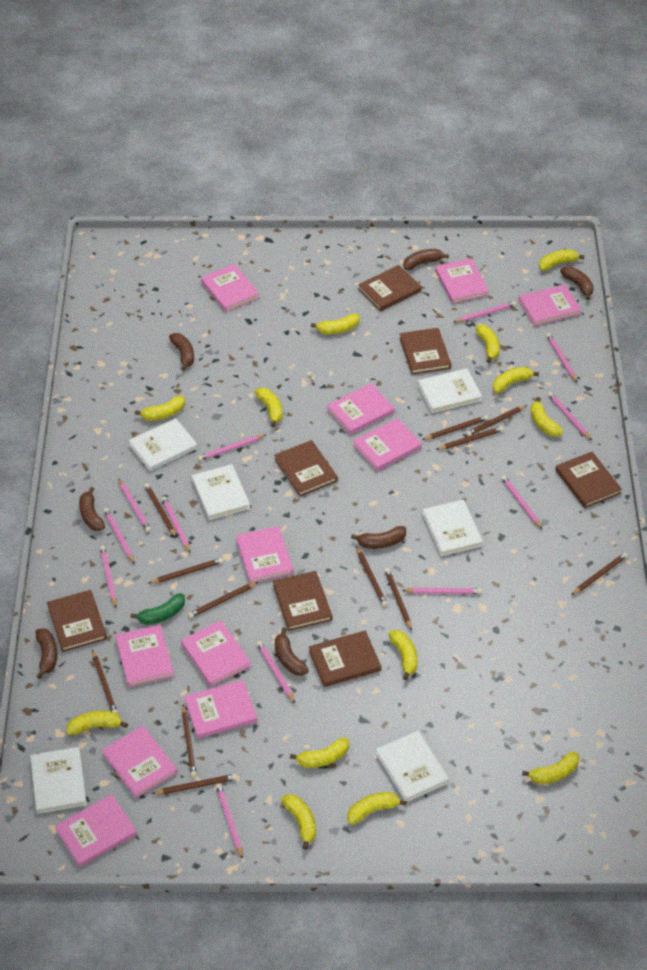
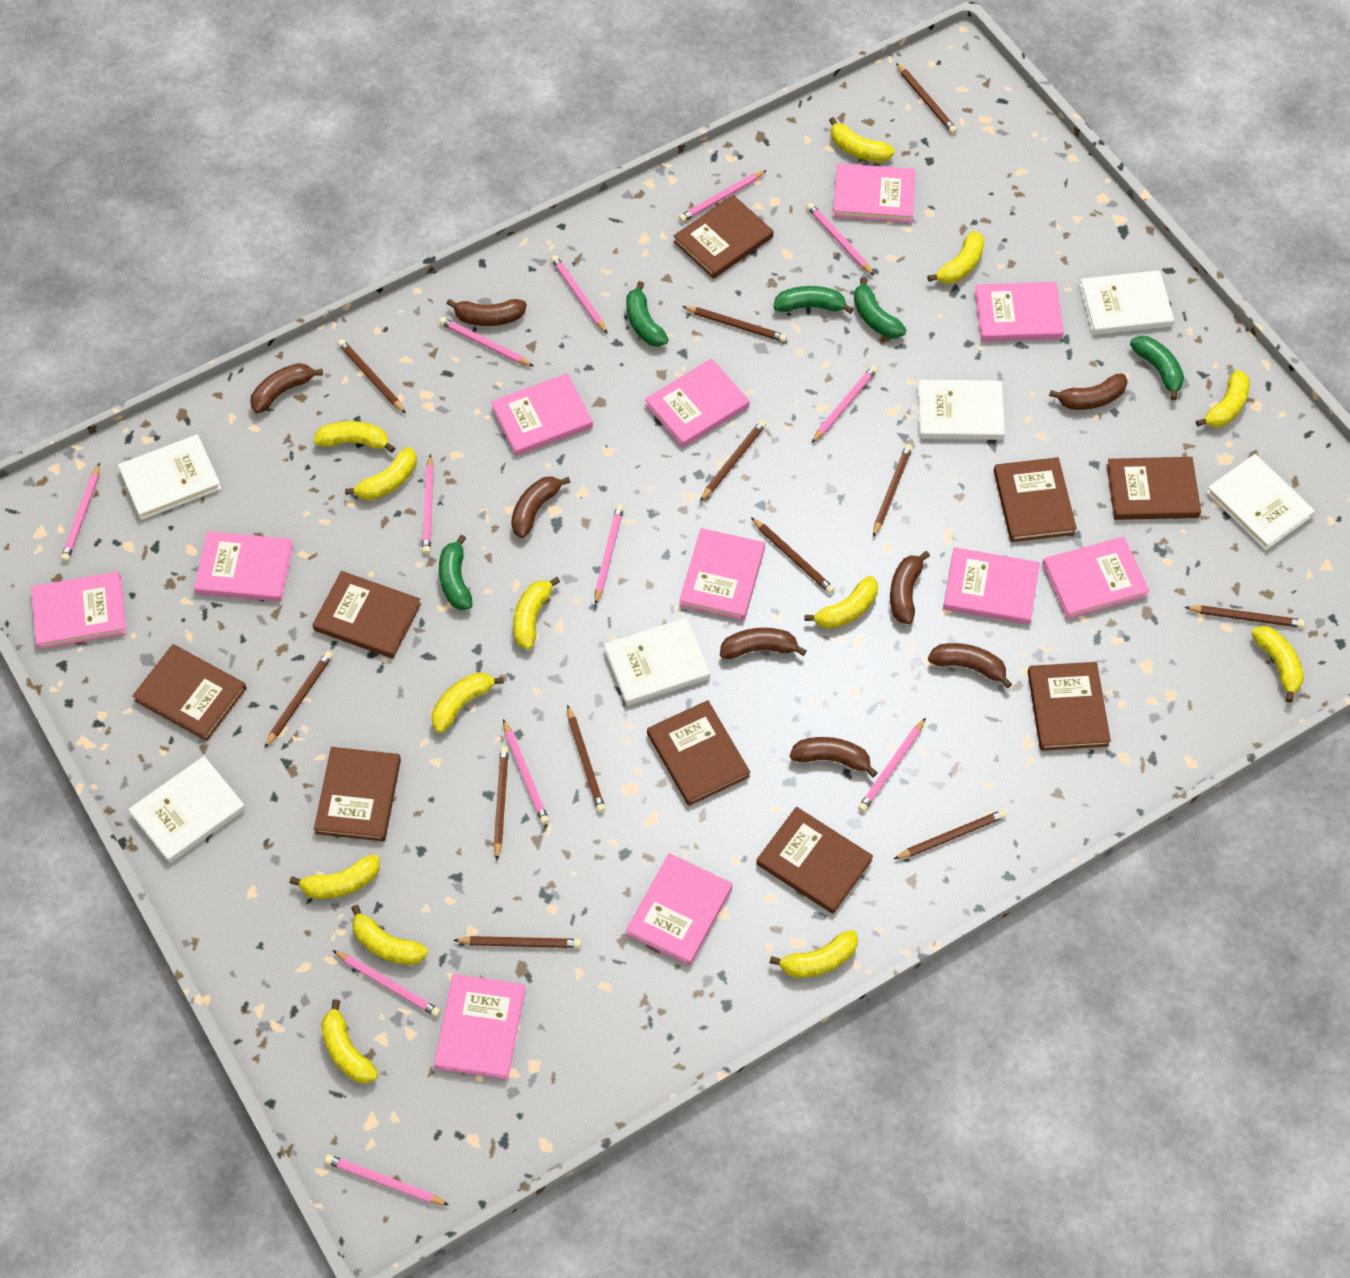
brown banana: [36,628,58,679] [79,487,105,531] [169,333,194,371] [275,628,309,676] [351,526,406,549] [403,249,449,270] [560,266,594,300] = 7 -> [250,363,323,414] [447,299,527,326] [511,476,571,538] [720,628,807,659] [790,737,878,778] [890,551,930,624] [928,643,1012,688] [1049,374,1128,410] = 8
brown book: [47,590,107,652] [273,571,332,631] [274,440,338,496] [309,630,381,687] [358,265,422,311] [400,328,451,375] [555,452,622,508] = 7 -> [132,644,247,741] [312,571,421,658] [314,747,401,842] [647,700,750,806] [673,195,773,279] [756,807,873,914] [994,457,1077,542] [1028,662,1111,751] [1107,457,1201,520] = 9
green banana: [130,593,185,625] = 1 -> [439,534,473,610] [626,281,669,347] [773,286,853,314] [854,277,906,339] [1130,336,1184,400] = 5

